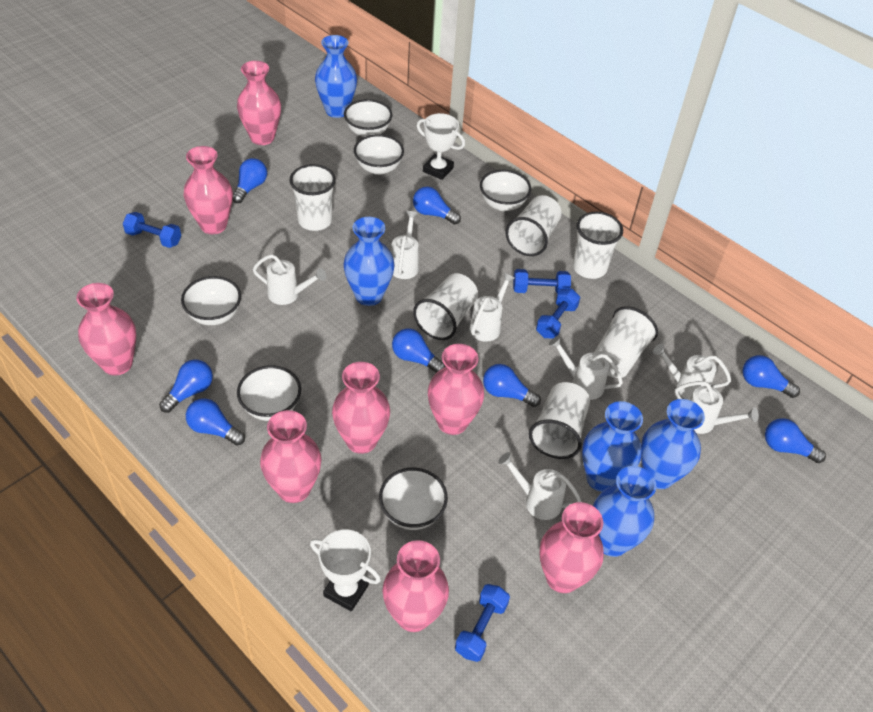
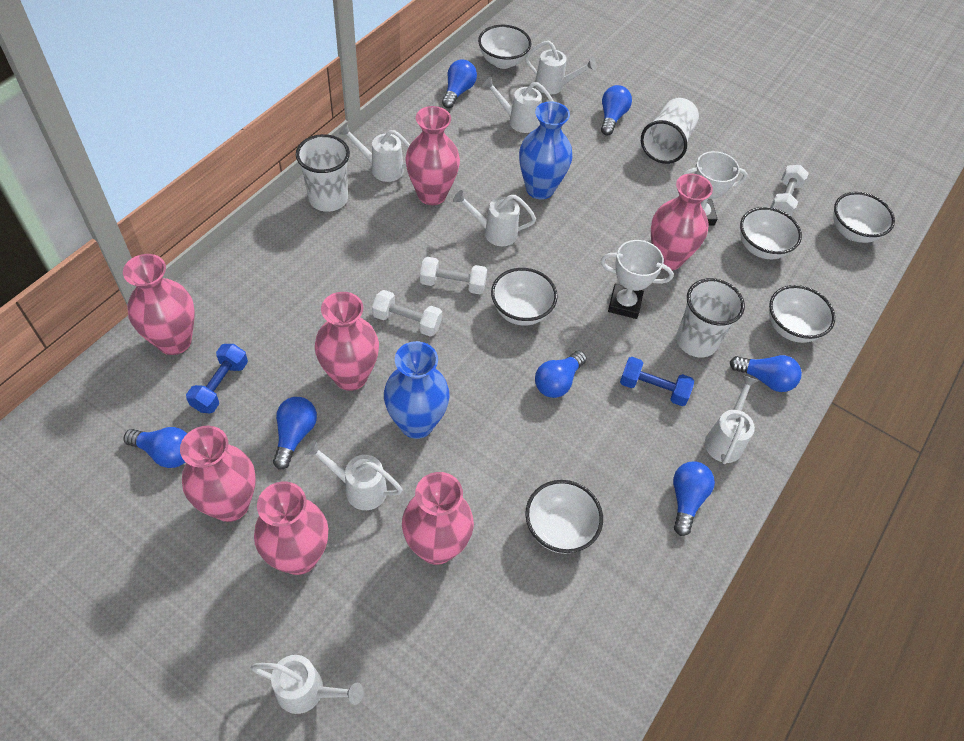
blue dumbbell: [123,212,181,248] [455,584,510,662] [513,269,571,294] [536,289,580,339] = 4 -> [186,344,248,413] [620,357,694,406] = 2
blue light bulb: [159,359,213,413] [186,398,245,446] [233,158,267,203] [392,328,445,373] [413,187,461,225] [483,364,541,407] [742,355,800,398] [765,418,826,463] = 8 -> [123,427,187,468] [273,397,317,470] [442,59,477,109] [535,351,587,398] [601,85,632,135] [673,462,715,536] [730,355,802,392] = 7
blue vase: [315,35,357,118] [343,217,395,306] [582,401,643,492] [593,466,656,557] [641,399,705,489] = 5 -> [384,341,450,439] [519,101,572,200] = 2
pink vase: [76,283,137,375] [184,146,233,234] [237,61,281,145] [260,410,322,503] [332,362,390,454] [383,540,449,632] [428,344,484,435] [540,502,604,593] = 8 -> [123,254,195,355] [180,426,256,522] [254,482,328,575] [315,292,379,391] [402,472,474,565] [405,106,460,205] [651,174,713,271] = 7
white cup: [289,164,336,231] [413,273,478,340] [505,195,562,256] [529,382,590,459] [573,211,623,279] [594,306,658,378] = 6 -> [296,134,350,212] [641,98,699,164] [676,278,745,357] = 3
white dumbbell: none = 0 -> [372,290,442,337] [420,257,487,294] [770,165,809,216] = 3

